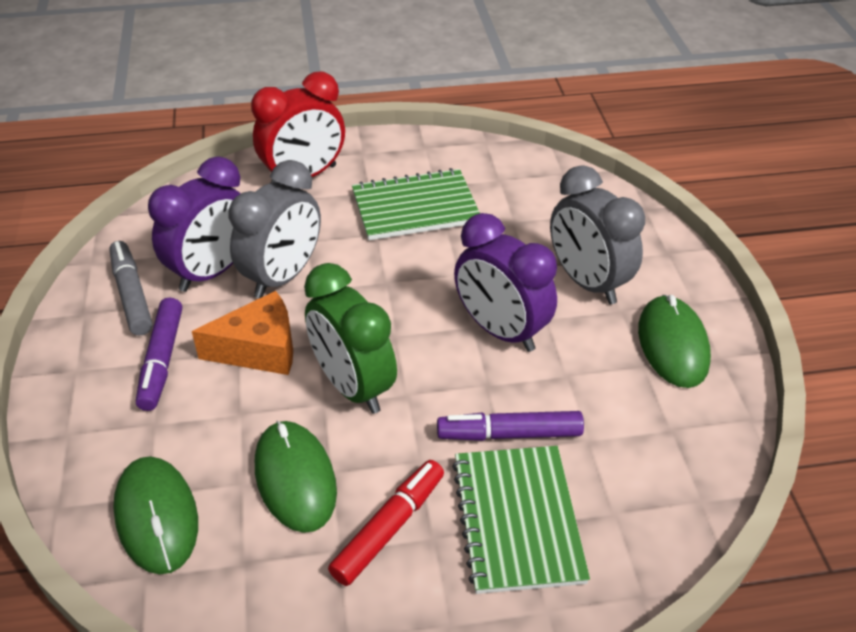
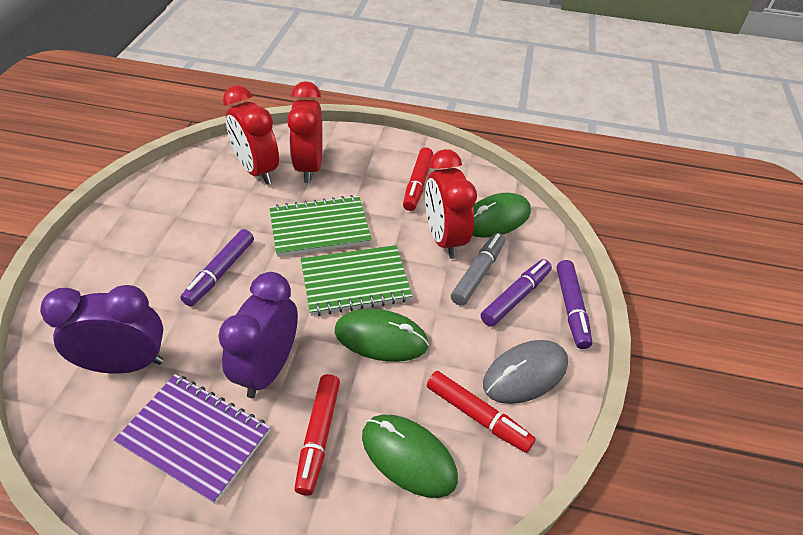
green clock: [304,263,397,414] = 1 -> none = 0
grey clock: [229,160,321,298] [550,165,645,304] = 2 -> none = 0
grey mouse: none = 0 -> [483,340,568,404] = 1
orange cheese: [192,291,293,375] = 1 -> none = 0
purple marker: [136,298,182,411] [437,411,584,441] = 2 -> [180,229,254,306] [481,259,552,327] [557,260,592,349] = 3
purple notebook: none = 0 -> [114,374,270,504] = 1
red clock: [251,71,345,183] = 1 -> [223,85,279,185] [287,81,323,183] [425,149,477,259] = 3
red marker: [328,460,444,586] = 1 -> [294,374,340,496] [403,147,433,211] [427,371,536,453] = 3

